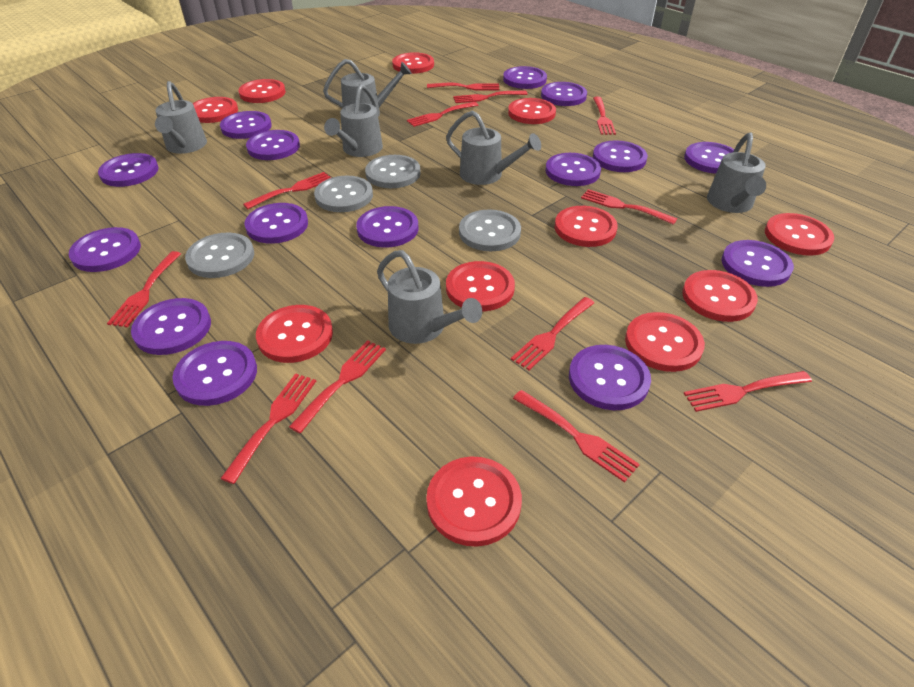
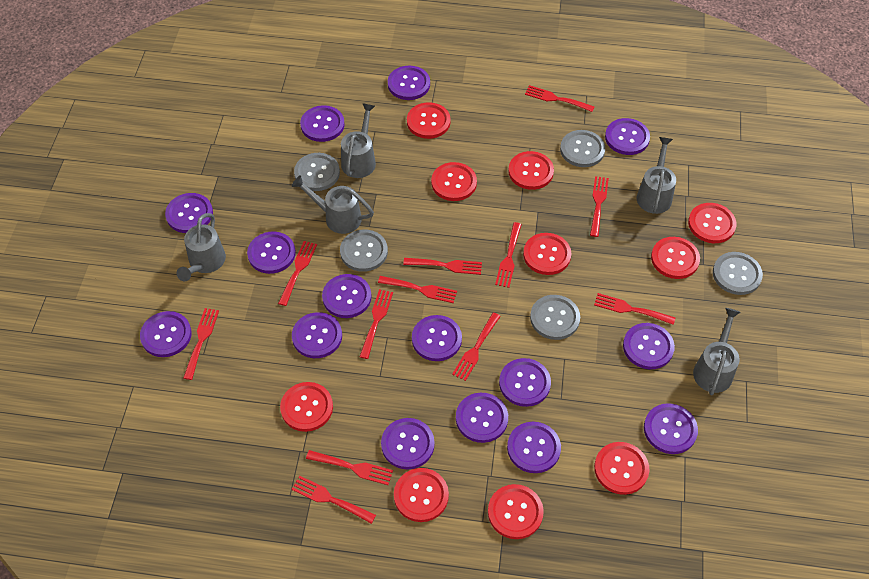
grey button: [185,232,254,278] [314,176,373,212] [365,155,421,188] [459,209,521,251] = 4 -> [294,153,340,191] [340,230,388,272] [530,295,580,340] [560,130,605,167] [713,252,763,295] = 5
grey watering can: [155,81,207,154] [323,59,412,117] [324,84,383,157] [377,250,482,344] [446,110,541,185] [707,133,766,213] = 6 -> [177,213,226,281] [292,175,374,234] [341,103,376,178] [637,137,676,214] [693,308,741,395] = 5
red button: [193,97,238,123] [238,79,286,103] [256,305,333,363] [392,52,434,74] [426,456,522,547] [446,261,515,311] [508,98,556,124] [555,206,618,247] [625,312,705,372] [682,270,758,322] [765,213,834,256] = 11 -> [280,382,333,432] [394,468,449,522] [407,102,451,139] [431,162,477,201] [488,484,544,539] [508,151,554,190] [523,233,571,275] [594,442,649,495] [651,237,700,279] [688,203,737,243] = 10

